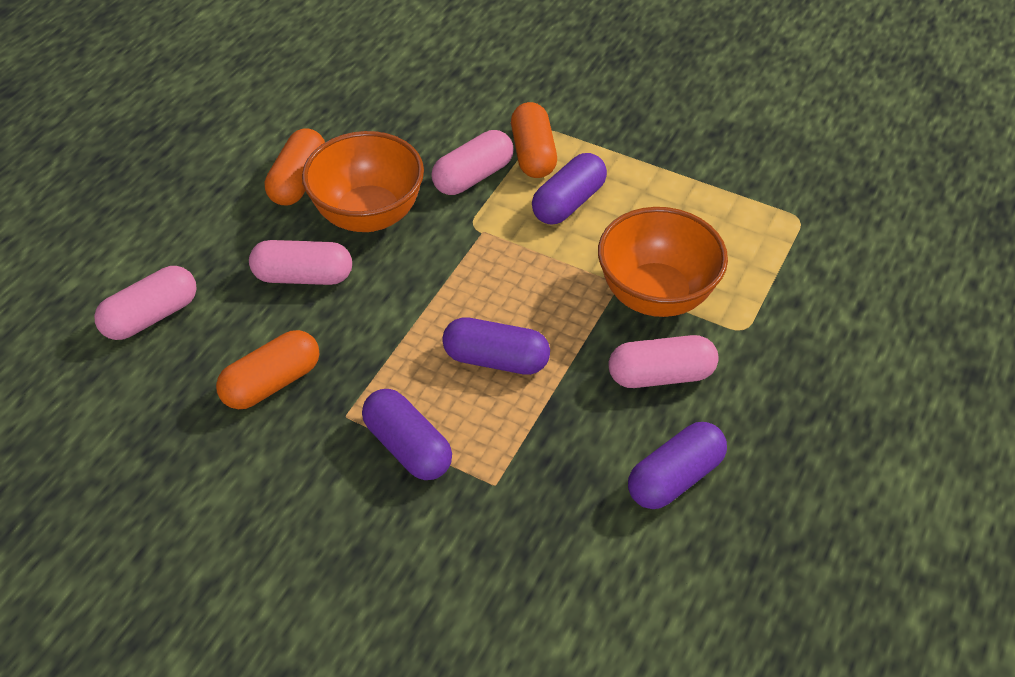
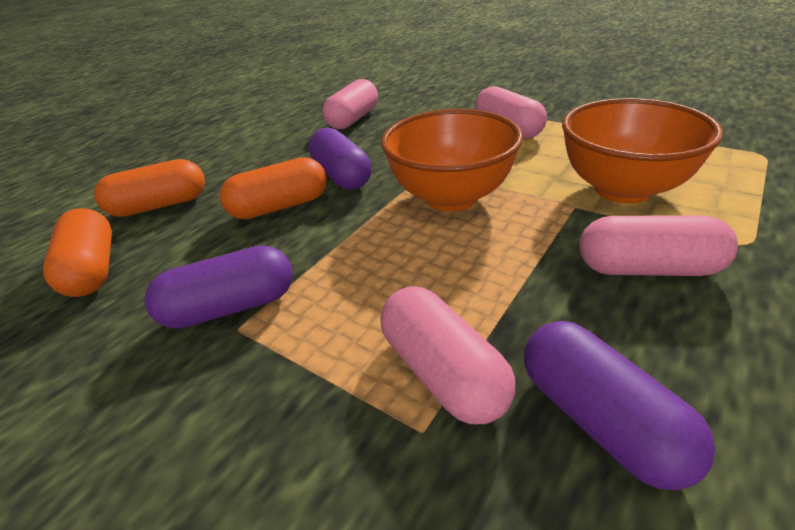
purple capsule: [362,389,452,480] [442,317,550,375] [532,153,607,225] [628,422,727,509] = 4 -> [144,245,293,329] [308,128,371,190] [524,321,716,490] = 3

